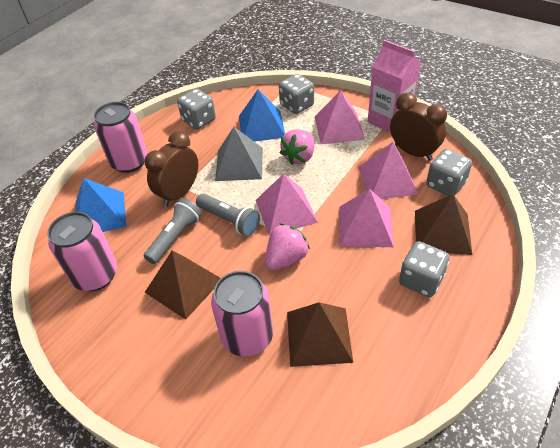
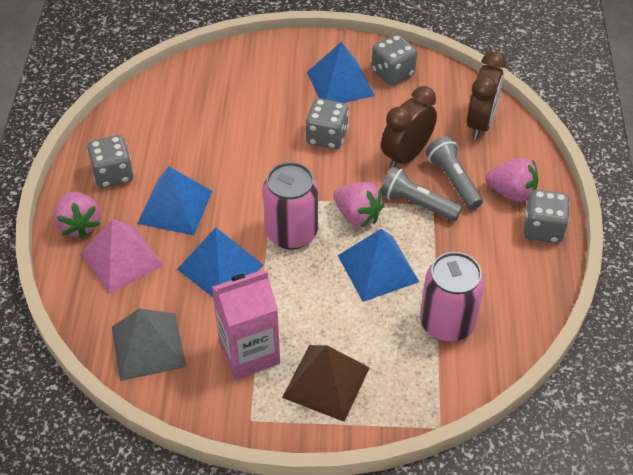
blue pyramid: [75,178,126,232] [239,89,285,142] = 2 -> [137,166,212,235] [177,227,264,297] [307,41,375,103] [338,229,419,302] = 4
brown pyramid: [145,251,221,319] [287,302,353,367] [415,194,472,255] = 3 -> [282,345,370,422] = 1
pink can: [47,212,117,291] [94,102,148,173] [211,271,273,357] = 3 -> [263,162,318,250] [420,252,485,342] = 2
pink pyramid: [256,174,318,236] [315,90,365,144] [339,188,394,247] [358,142,418,199] = 4 -> [81,219,164,294] = 1
pink strawberry: [265,223,310,271] [280,129,315,165] = 2 -> [53,192,100,238] [333,182,384,227] [485,158,538,202] = 3

